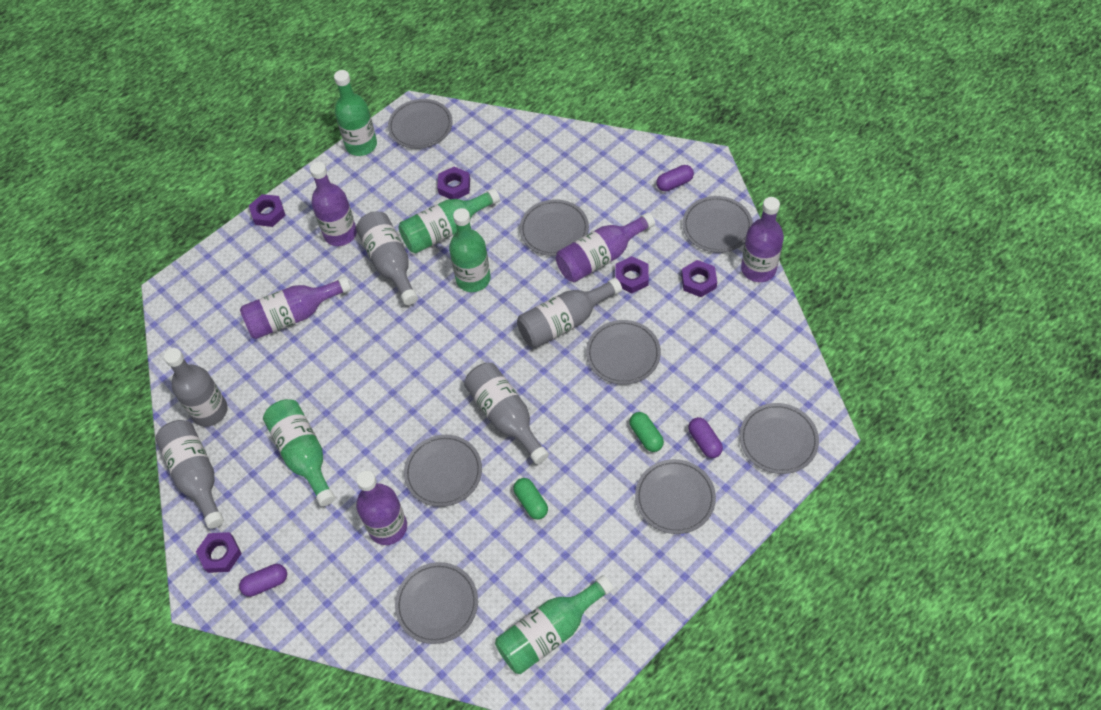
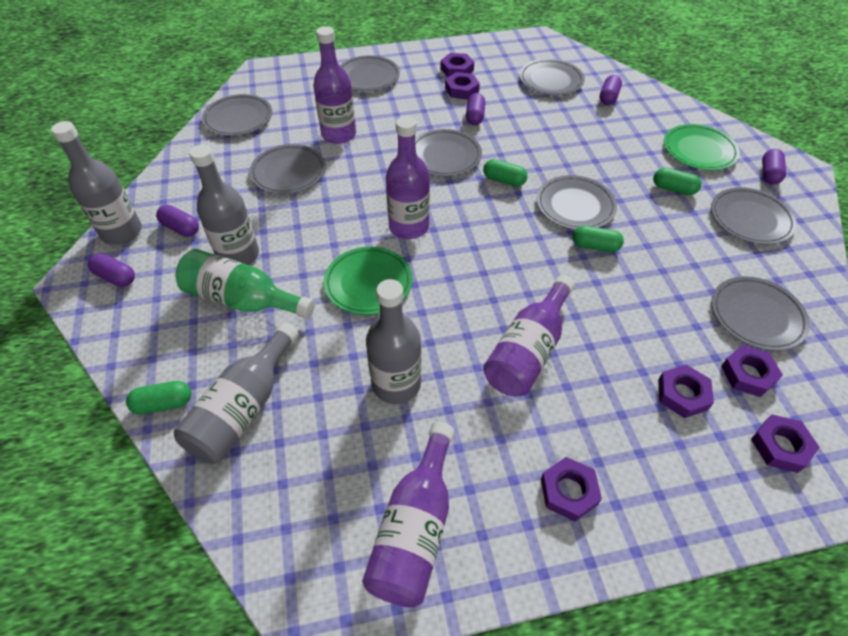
green bottle: [263,399,335,506] [334,70,377,156] [399,188,500,253] [449,208,491,292] [495,575,613,674] = 5 -> [176,249,315,319] = 1
green capsule: [514,478,548,520] [629,412,664,452] = 2 -> [126,381,191,414] [483,159,528,187] [572,225,624,252] [653,167,702,195] = 4
green plate: none = 0 -> [324,247,413,315] [664,124,740,170] = 2
grey bottle: [155,420,224,529] [164,348,228,427] [356,212,418,305] [464,363,549,464] [517,278,622,348] = 5 -> [51,121,142,245] [174,322,299,464] [189,144,259,265] [366,279,421,404] = 4
purple bottle: [240,276,351,339] [310,162,357,246] [356,471,407,545] [556,212,655,282] [741,197,784,282] = 5 -> [313,26,356,144] [362,422,454,608] [386,116,430,239] [483,275,575,396] = 4
purple capsule: [239,564,287,597] [656,165,694,191] [688,417,723,458] = 3 -> [88,253,135,287] [156,205,199,237] [466,93,485,125] [600,75,622,105] [762,149,786,185] = 5
purple nut: [196,532,242,573] [249,194,286,227] [437,166,470,199] [615,256,649,293] [681,260,717,297] = 5 -> [440,53,474,77] [445,72,480,100] [541,457,602,521] [658,365,714,418] [721,345,783,397] [751,414,820,473] = 6

